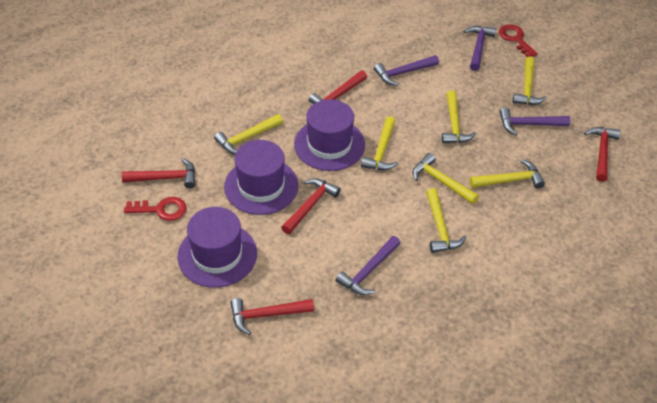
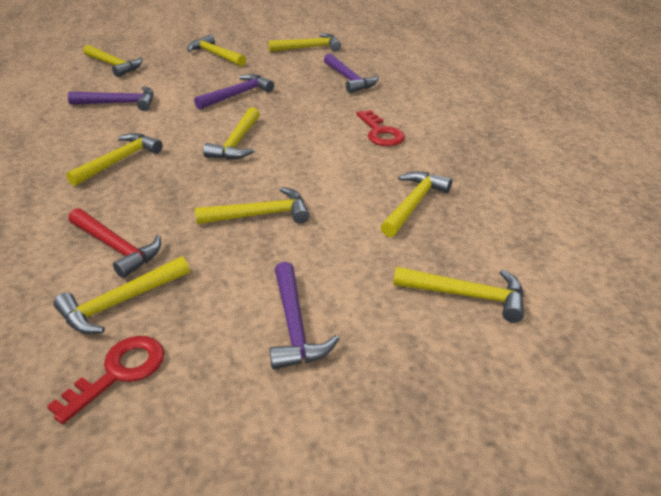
purple hat: [177,207,257,288] [224,140,298,215] [294,99,365,171] = 3 -> none = 0
red hammer: [122,158,195,188] [230,298,314,335] [281,178,341,234] [309,70,367,104] [584,127,621,182] = 5 -> [69,208,161,278] = 1
yellow hammer: [214,114,283,154] [361,116,398,170] [413,153,479,204] [426,188,467,253] [442,91,476,143] [470,159,545,189] [513,56,547,105] = 7 -> [53,256,190,334] [66,133,163,186] [83,45,142,77] [188,34,246,66] [195,187,309,224] [203,107,260,160] [268,33,341,52] [381,171,452,237] [393,267,524,323] = 9

